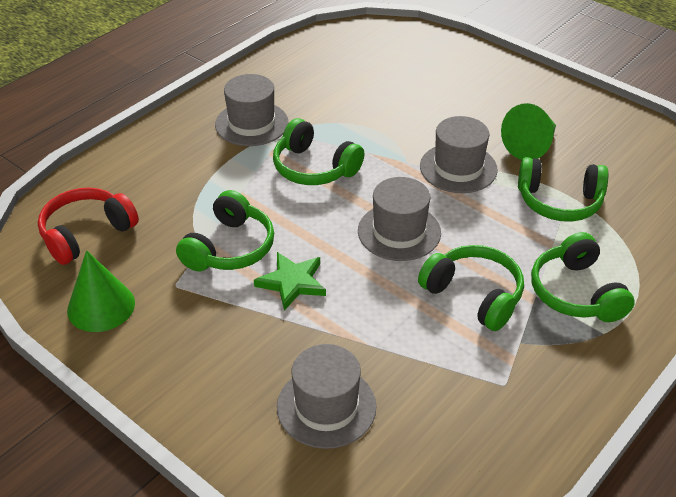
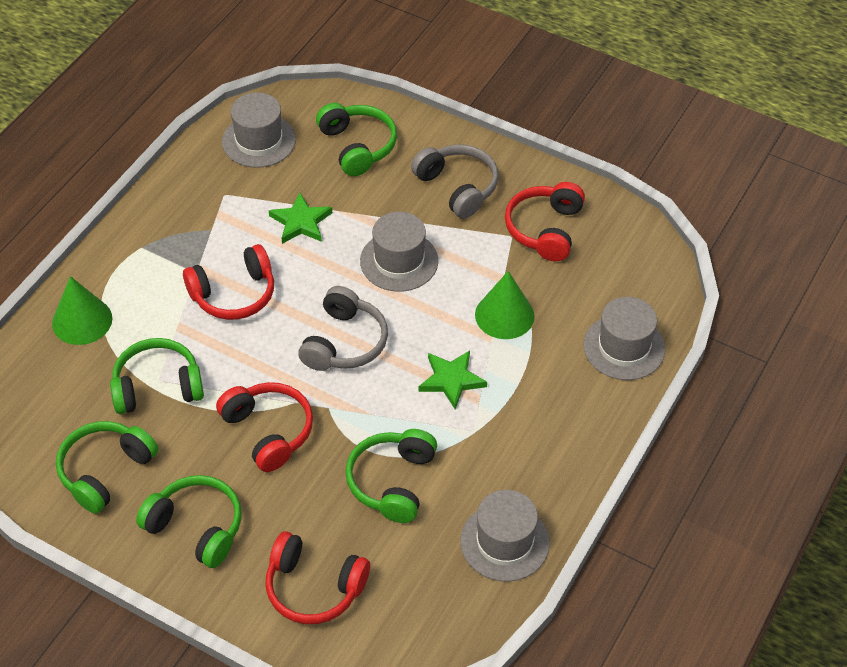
green star: [254,252,326,311] = 1 -> [269,192,332,244] [419,351,487,409] = 2
grey headphones: none = 0 -> [298,286,388,371] [411,144,498,218] = 2
red headphones: [38,187,139,265] = 1 -> [183,244,274,320] [216,382,313,472] [265,531,370,624] [505,182,585,261] = 4

